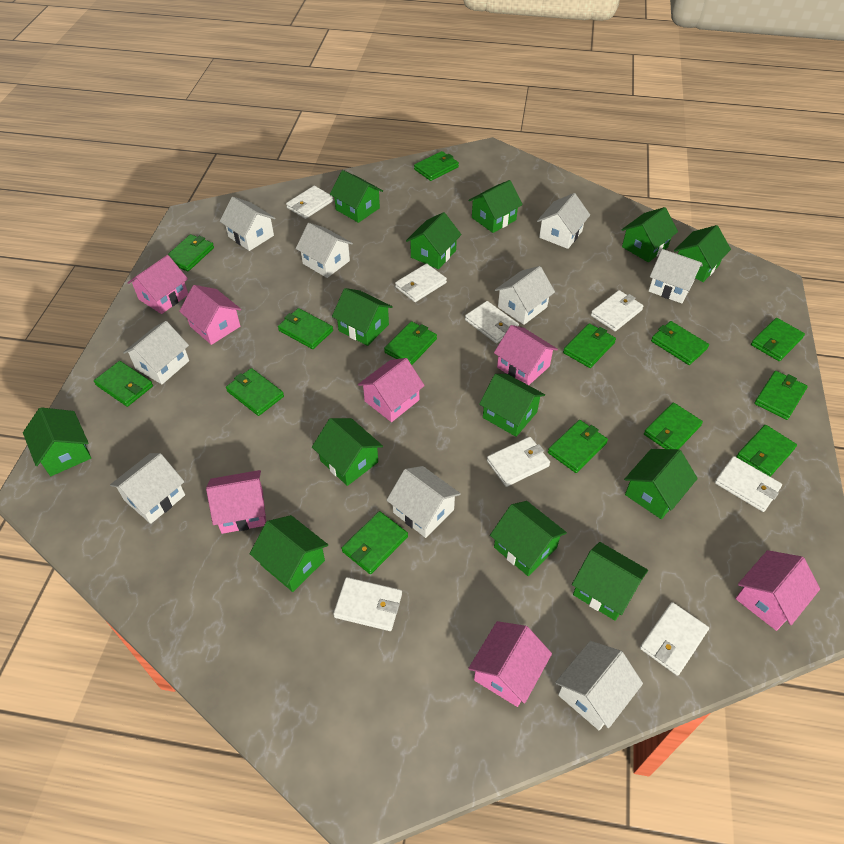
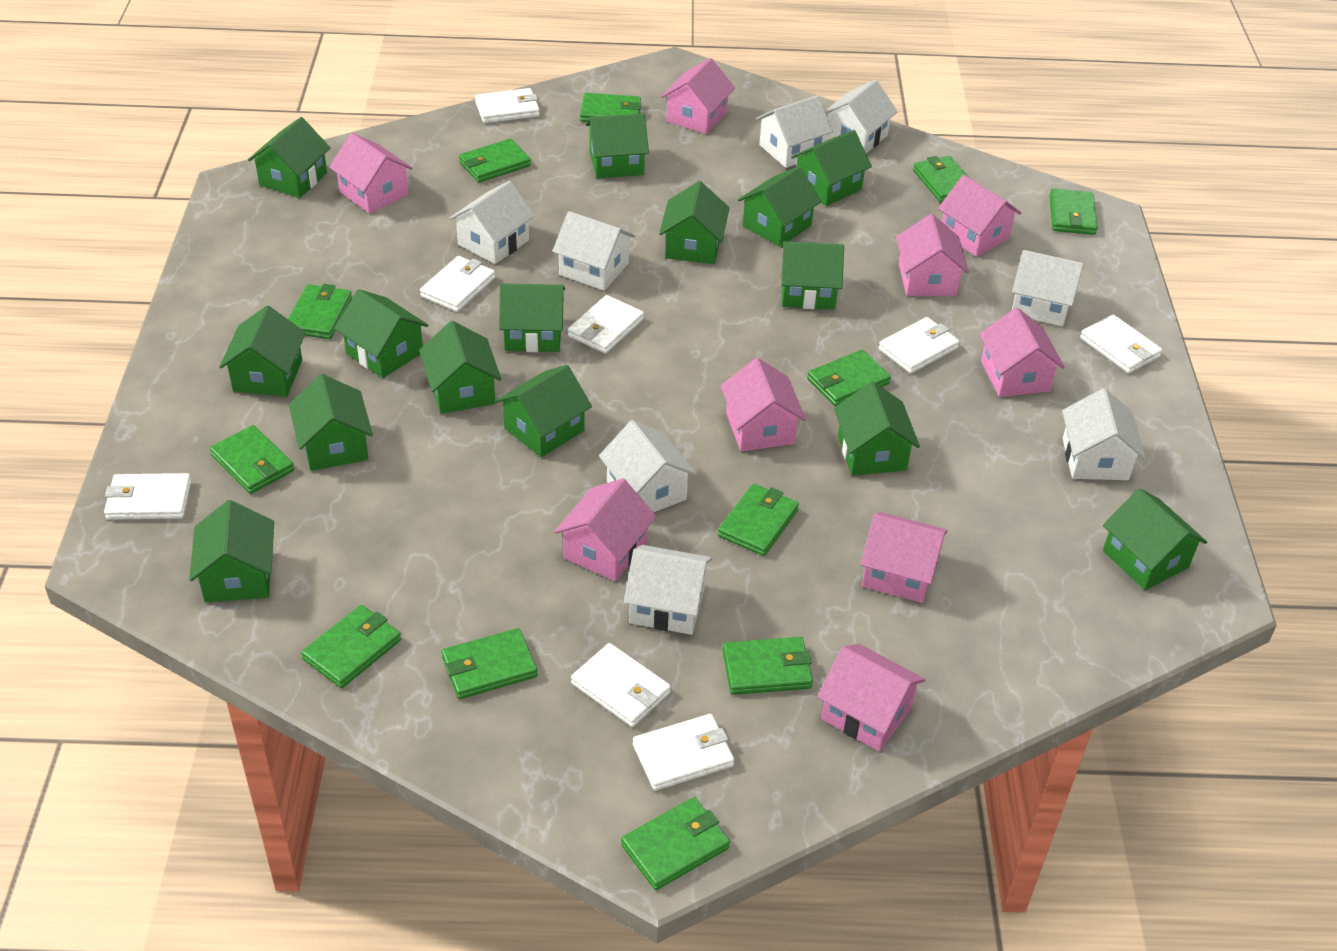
green house: [23,407,91,476] [250,515,328,592] [312,418,383,486] [330,170,383,223] [332,288,393,346] [406,212,462,269] [468,180,523,233] [479,374,545,437] [490,501,567,576] [572,542,648,621] [622,207,678,262] [624,449,698,519] [674,225,731,282] = 13 -> [189,500,274,602] [219,306,306,397] [248,117,331,198] [289,374,373,471] [335,289,428,378] [419,321,501,414] [495,365,592,457] [499,283,565,352] [586,113,649,179] [659,181,730,264] [738,166,821,247] [781,241,844,310] [791,130,872,206] [834,382,920,476] [1103,488,1207,590] = 15
green wallet: [94,361,153,407] [167,234,214,271] [226,368,284,416] [278,308,333,349] [342,511,408,574] [384,321,437,365] [414,151,459,181] [548,420,608,473] [563,323,616,368] [644,403,703,449] [651,321,709,365] [736,425,797,477] [751,318,805,361] [754,371,808,420] = 14 -> [210,425,294,494] [288,284,352,339] [301,605,401,688] [442,628,537,699] [459,139,531,183] [580,93,641,122] [621,797,730,890] [718,484,799,556] [722,637,813,695] [807,350,891,406] [913,156,969,203] [1049,188,1098,235] = 12
pink house: [127,255,188,314] [179,285,241,345] [206,470,266,534] [358,358,425,422] [468,621,552,707] [494,325,558,385] [735,550,820,631] = 7 -> [329,133,413,213] [554,478,656,581] [661,58,735,134] [721,358,806,452] [817,644,925,751] [860,512,948,603] [896,214,969,296] [938,175,1021,257] [979,308,1065,397] = 9
white house: [110,453,185,524] [123,321,189,384] [220,197,275,251] [296,223,353,278] [386,466,461,538] [495,266,555,325] [537,193,590,249] [555,641,643,730] [649,249,703,304] = 9 -> [449,181,535,264] [552,211,635,291] [599,420,696,513] [624,545,712,635] [756,95,833,168] [825,80,898,154] [1012,250,1084,326] [1062,388,1145,480] = 8

